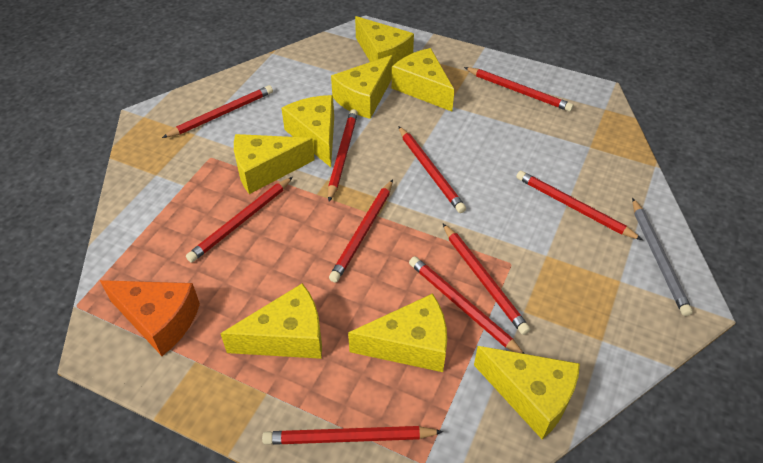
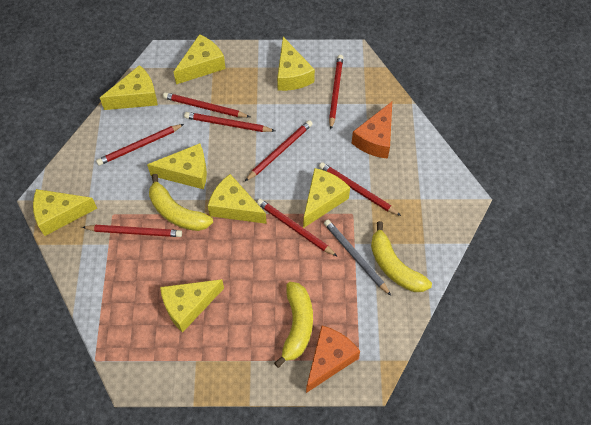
orange cheese: [100,280,200,356] = 1 -> [306,326,360,393] [352,102,392,159] = 2
red pencil: [162,85,273,138] [186,177,293,263] [262,426,443,445] [328,109,358,202] [329,179,393,283] [398,126,466,213] [409,256,524,354] [443,224,530,335] [464,67,574,112] [516,171,642,240] = 10 -> [82,225,182,237] [96,124,184,166] [163,92,250,117] [184,112,275,132] [245,120,312,181] [257,199,337,256] [319,162,401,216] [329,55,343,129] = 8
yellow banana: none = 0 -> [149,174,213,231] [274,282,313,368] [371,221,432,292] = 3

